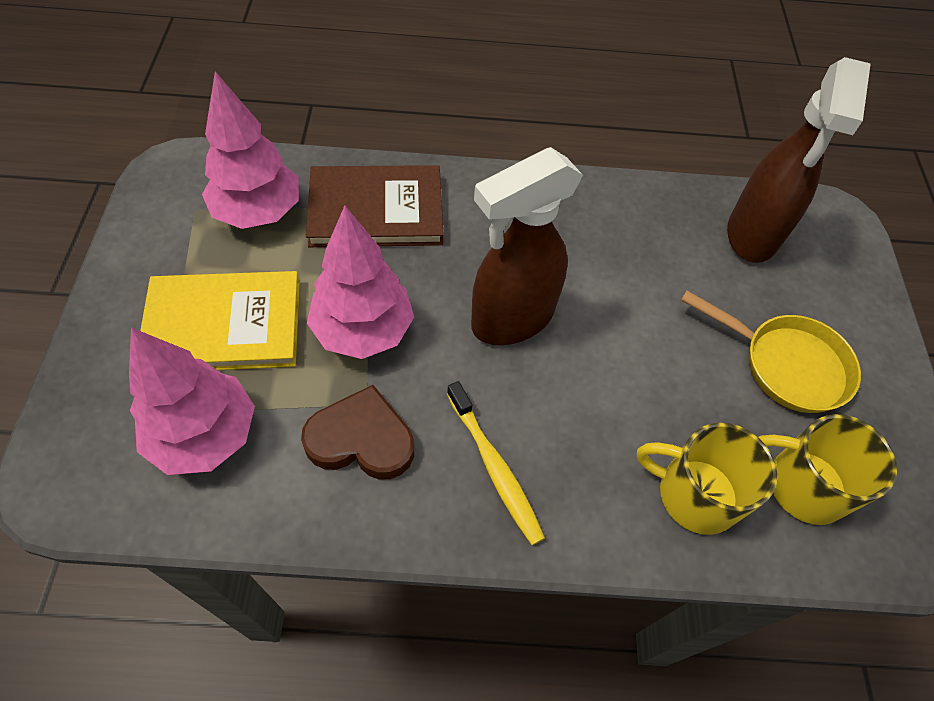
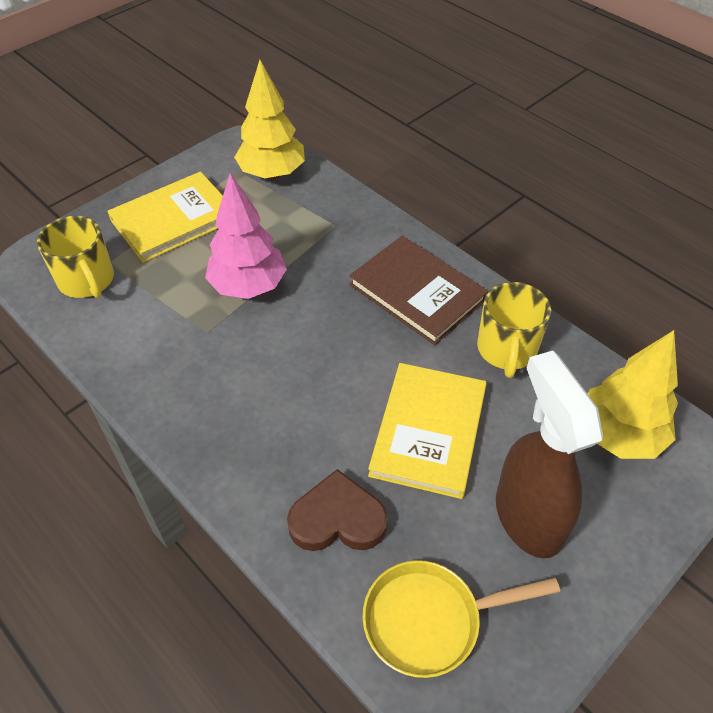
brown spray bottle: [471,147,583,345] [727,57,871,263] = 2 -> [496,351,603,559] = 1
pink tree: [129,327,255,475] [202,71,299,229] [307,206,414,359] = 3 -> [205,173,287,299] = 1
yellow book: [140,271,300,370] = 1 -> [107,172,223,263] [368,363,487,499] = 2
yellow toothbrush: [447,381,545,545] = 1 -> none = 0
yellow tree: none = 0 -> [234,60,305,179] [588,330,678,459] = 2

